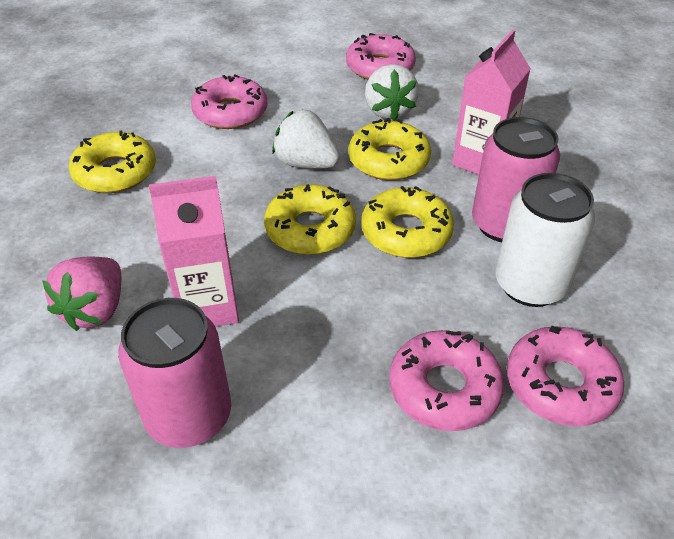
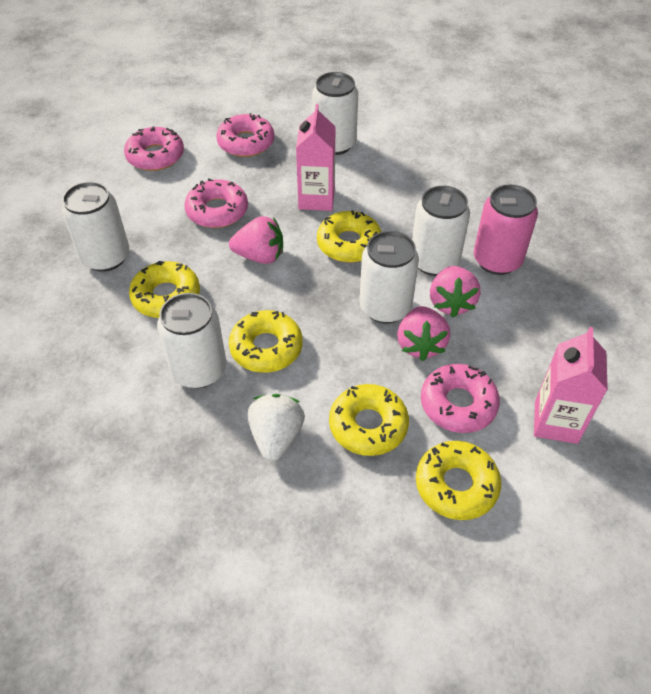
pink can: [118,298,231,448] [472,117,560,242] = 2 -> [474,185,538,275] = 1
pink strawberry: [42,256,121,331] = 1 -> [229,216,283,264] [397,306,450,361] [430,266,481,318] = 3
white can: [495,173,595,307] = 1 -> [62,182,129,272] [157,293,226,388] [312,72,358,155] [359,231,419,324] [412,186,470,276] = 5
white strawberry: [272,110,340,169] [365,64,419,121] = 2 -> [247,394,305,461] = 1
yellow donut: [69,130,156,193] [264,184,356,255] [349,118,431,180] [361,186,454,258] = 4 -> [129,261,200,318] [229,310,303,373] [317,210,382,262] [329,384,409,456] [416,441,501,520] = 5

